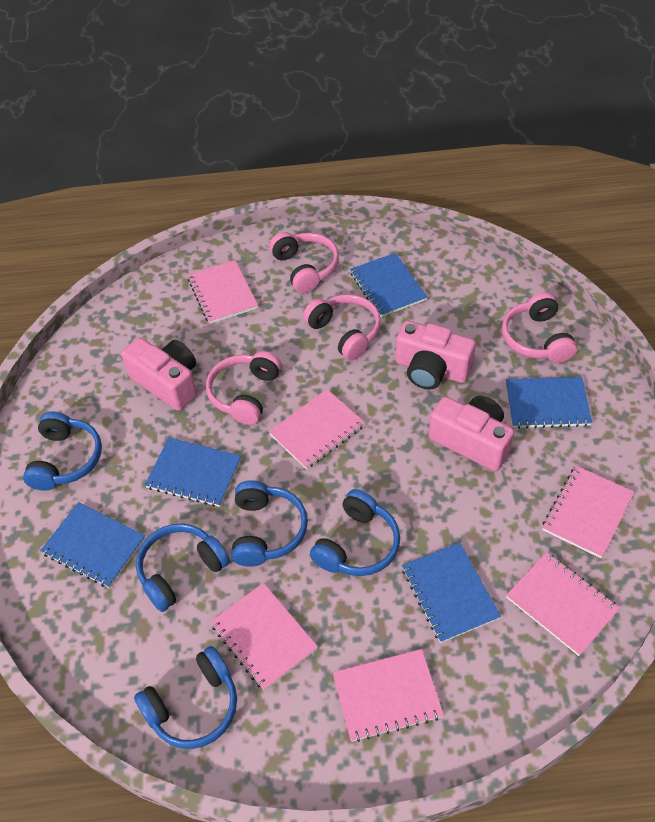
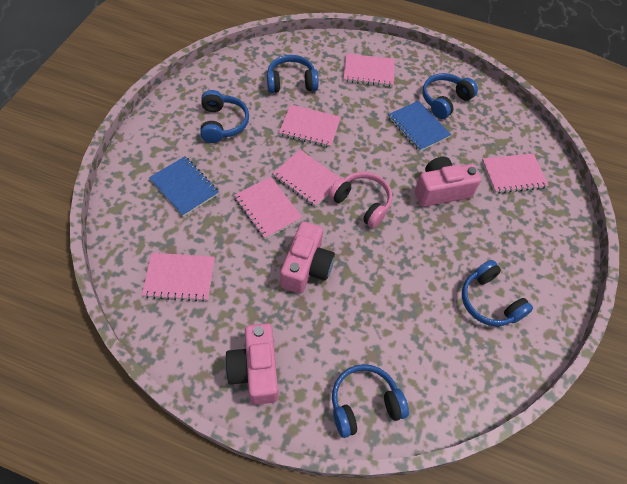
blue notebook: [40,502,145,588] [145,438,241,507] [350,253,427,317] [402,542,501,643] [506,377,592,429] = 5 -> [149,156,219,217] [388,101,451,152] = 2
pink headphones: [206,351,282,425] [270,232,339,293] [303,294,381,361] [502,292,577,363] = 4 -> [329,172,392,228] = 1

